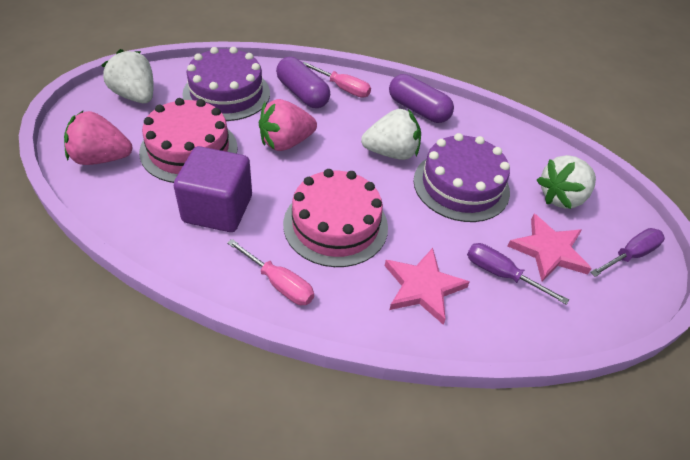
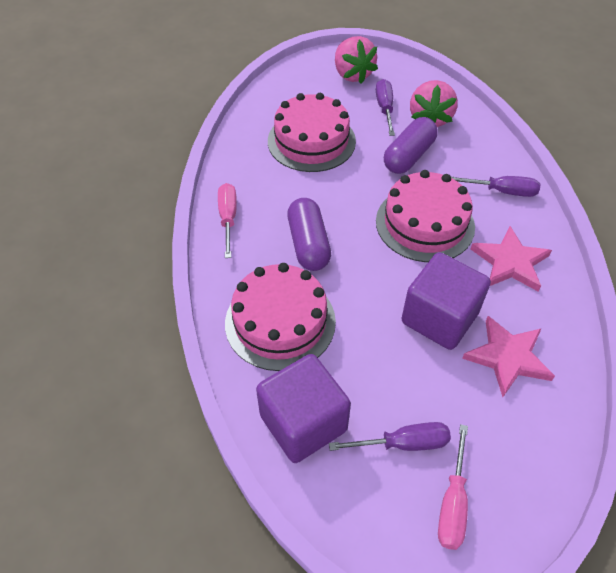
pink cake: [139,98,238,183] [283,169,388,267] = 2 -> [225,263,336,371] [268,93,356,172] [376,170,475,262] = 3
purple cake: [182,47,270,121] [413,133,510,222] = 2 -> none = 0
purple cube: [174,146,252,232] = 1 -> [256,354,351,463] [401,252,491,350] = 2
purple screwdriver: [467,243,569,305] [590,228,665,277] = 2 -> [329,422,451,451] [376,79,395,136] [451,176,540,197] = 3
white strawberry: [102,49,154,103] [361,109,421,160] [537,155,596,209] = 3 -> none = 0

